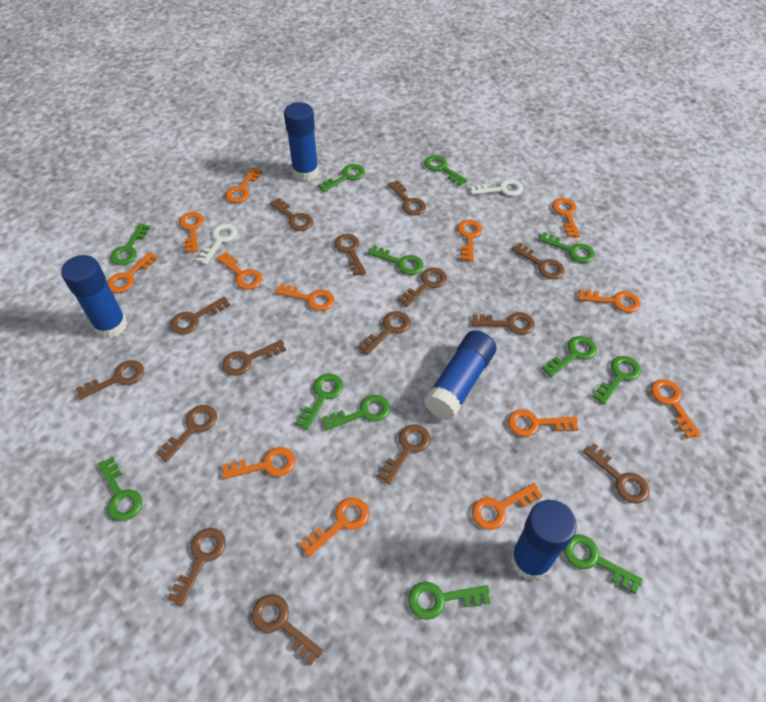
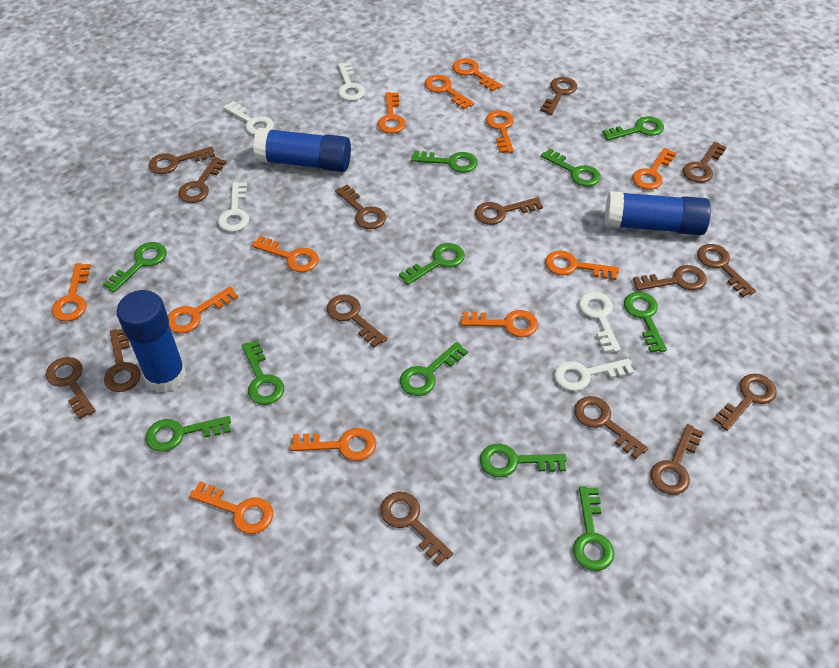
blue glue stick: [61,255,127,338] [284,102,319,181] [424,330,497,420] [511,500,577,581] = 4 -> [117,290,186,393] [253,128,351,172] [605,191,711,235] = 3
green key: [98,457,142,521] [110,223,150,265] [295,373,343,430] [318,164,365,192] [322,395,390,430] [368,245,424,275] [408,582,491,620] [424,155,468,186] [538,232,595,263] [542,336,597,378] [564,534,643,594] [592,356,641,405] = 12 -> [103,242,166,293] [145,416,231,452] [242,340,284,405] [399,243,465,285] [400,342,468,396] [411,151,478,173] [480,444,567,477] [541,148,601,187] [573,486,614,571] [602,116,664,141] [624,292,667,353] = 11
orange key: [107,252,158,293] [179,212,204,253] [216,252,262,290] [222,447,295,479] [225,168,262,203] [275,283,334,311] [300,497,369,557] [457,220,482,262] [472,483,543,530] [508,409,578,437] [552,198,580,237] [578,289,641,313] [651,379,701,439] = 13 -> [52,263,91,321] [168,286,238,333] [189,481,273,534] [251,236,319,272] [290,428,376,461] [378,92,406,134] [425,75,474,110] [452,58,502,92] [461,310,538,337] [486,110,514,153] [545,250,619,280] [632,148,676,190] = 12
white key: [196,224,237,265] [470,179,523,196] = 2 -> [218,182,249,232] [223,101,274,135] [338,62,365,101] [554,359,634,391] [579,292,621,353] = 5

